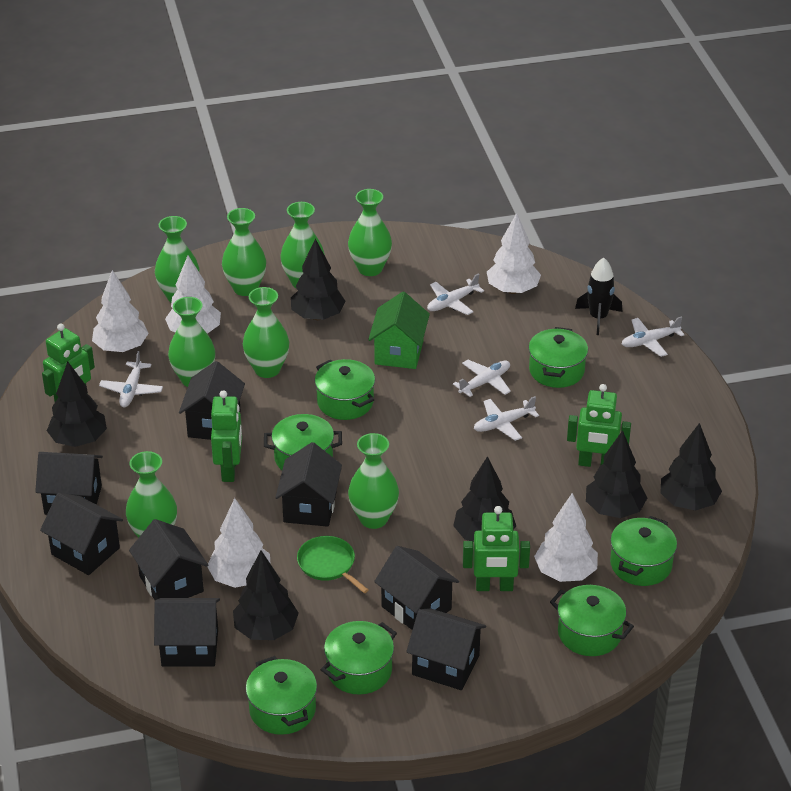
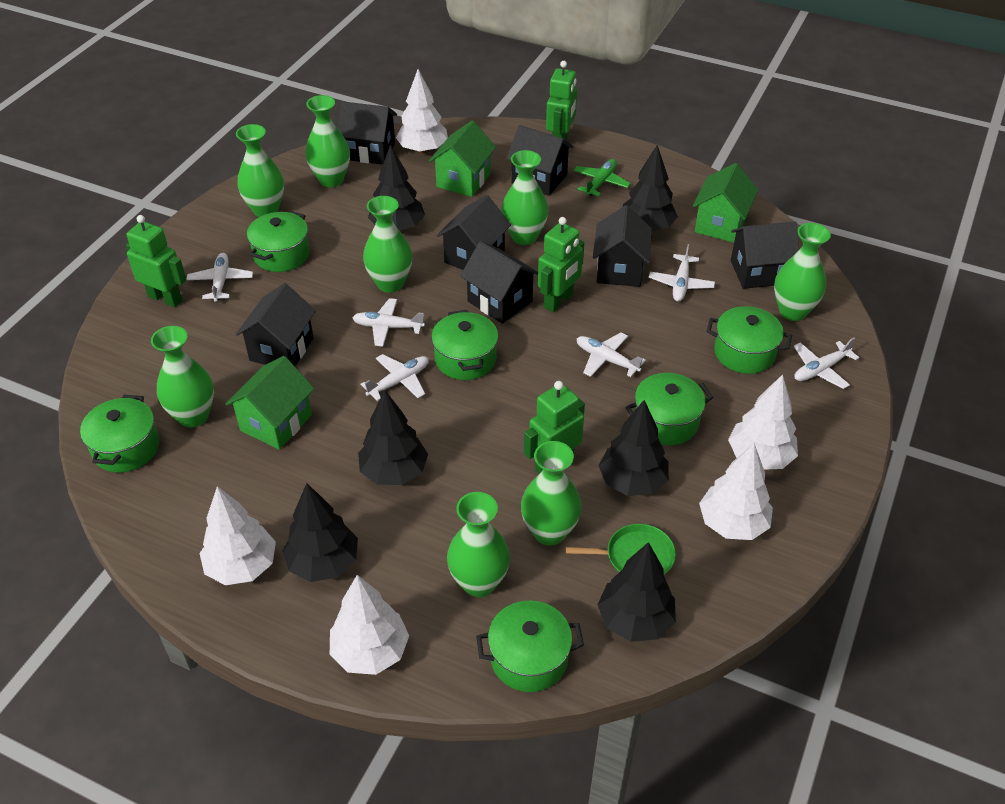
black house: [35,452,103,515] [40,493,123,575] [129,519,208,600] [154,598,220,666] [179,361,245,440] [275,442,342,527] [374,546,459,630] [406,608,486,690] = 8 -> [236,283,316,366] [338,102,397,165] [437,195,511,270] [460,241,538,324] [507,125,574,196] [593,205,652,287] [731,221,799,289] = 7
black rocket: [575,258,622,335] = 1 -> none = 0
green house: [368,292,430,369] = 1 -> [226,356,314,450] [429,121,496,197] [693,163,758,243] = 3
green plane: none = 0 -> [574,159,631,196] = 1
green pot: [246,656,317,735] [264,414,342,470] [315,359,375,420] [321,621,397,695] [529,327,588,388] [550,585,634,656] [610,516,677,586] = 7 -> [80,395,159,473] [247,211,310,272] [431,310,498,380] [476,601,584,692] [626,373,713,445] [707,306,792,374] = 6
white plane: [99,351,163,407] [427,273,484,315] [453,360,511,397] [474,396,539,441] [622,316,684,357] = 5 -> [186,253,253,302] [352,298,425,346] [361,354,429,401] [577,332,646,377] [649,244,715,302] [794,337,859,389] = 6

